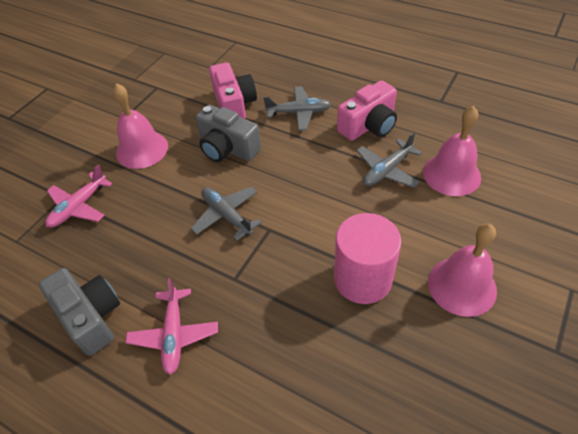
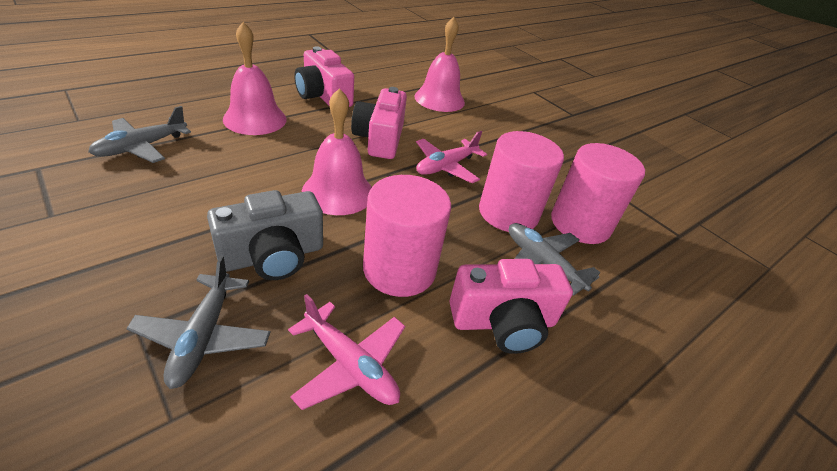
grey camera: [39,268,120,356] [196,105,261,162] = 2 -> [207,190,323,280] = 1
pink camera: [209,62,257,119] [337,80,397,141] = 2 -> [294,46,354,107] [351,87,407,159] [450,259,573,354] = 3
pink cylinder: [334,213,401,304] = 1 -> [363,175,451,297] [479,131,564,232] [551,143,645,244] = 3

